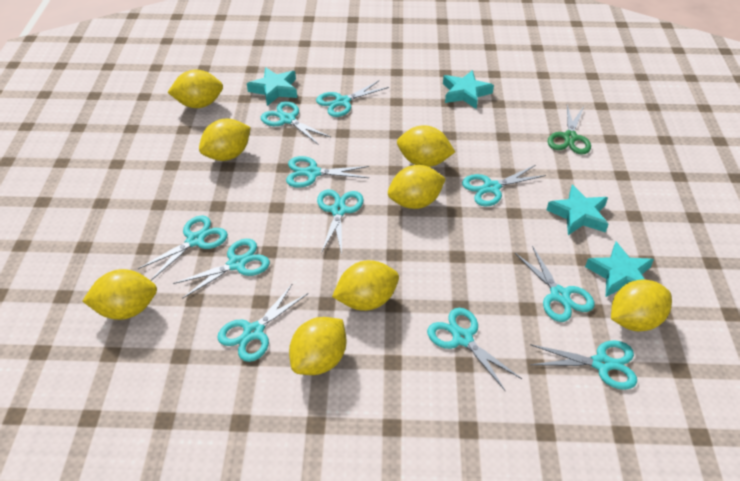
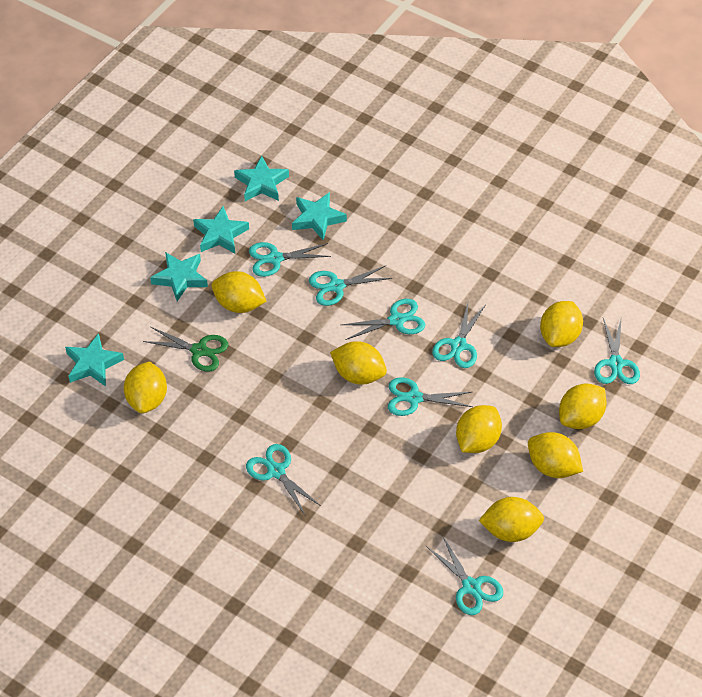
turquoise scissors: [138,215,228,280] [173,239,270,299] [217,284,308,362] [261,101,330,145] [286,156,369,188] [316,80,389,117] [317,190,364,254] [427,308,522,390] [462,165,546,207] [515,246,595,322] [530,340,637,390] = 11 -> [246,444,321,515] [249,242,331,277] [309,265,392,306] [341,299,425,340] [388,377,473,416] [426,535,503,615] [432,303,485,368] [594,318,640,384] = 8
turquoise star: [247,67,297,106] [443,70,494,109] [547,185,608,235] [585,242,654,297] = 4 -> [65,333,124,386] [150,252,208,301] [193,206,249,253] [234,156,289,201] [292,192,347,241] = 5

